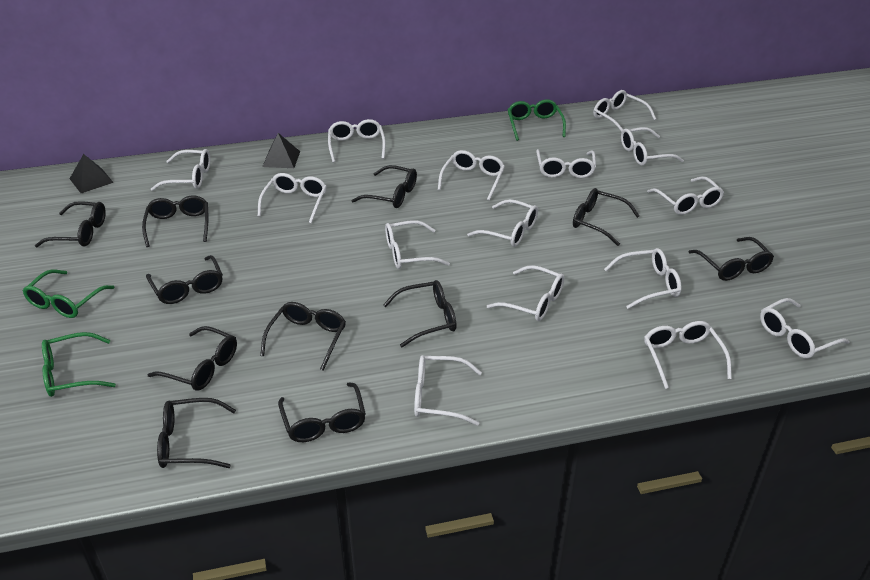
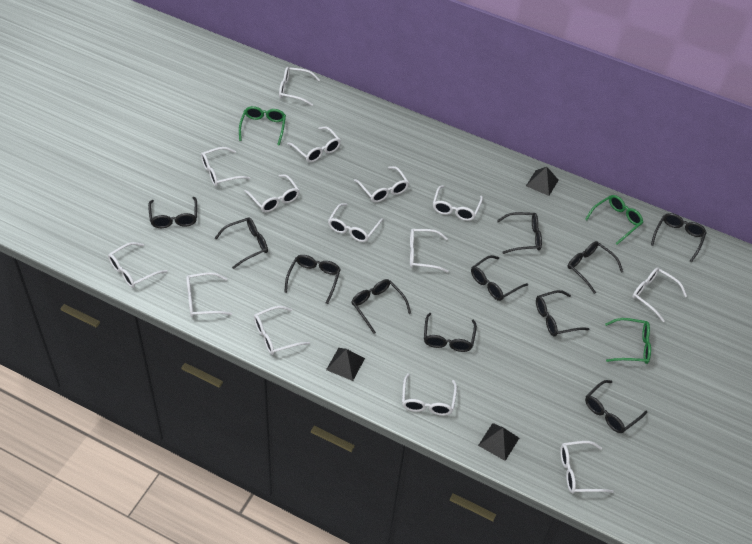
black pyramid: [70,154,114,193] [262,133,300,168] = 2 -> [326,348,365,381] [478,423,519,461] [526,167,559,196] = 3
white glasses: [151,149,210,191] [258,173,327,223] [328,119,386,163] [385,220,450,269] [414,355,482,426] [438,150,505,201] [467,199,538,247] [487,265,565,321] [536,149,596,178] [593,90,656,132] [604,248,682,309] [621,127,684,166] [644,321,732,389] [647,176,724,215] [760,298,850,358] = 15 -> [108,242,167,288] [186,272,232,317] [201,147,250,186] [244,174,300,212] [254,306,310,355] [279,67,320,106] [287,126,341,162] [328,203,383,242] [354,166,409,202] [402,373,457,416] [410,229,449,273] [433,185,483,221] [560,441,614,493] [632,268,687,322] = 14

